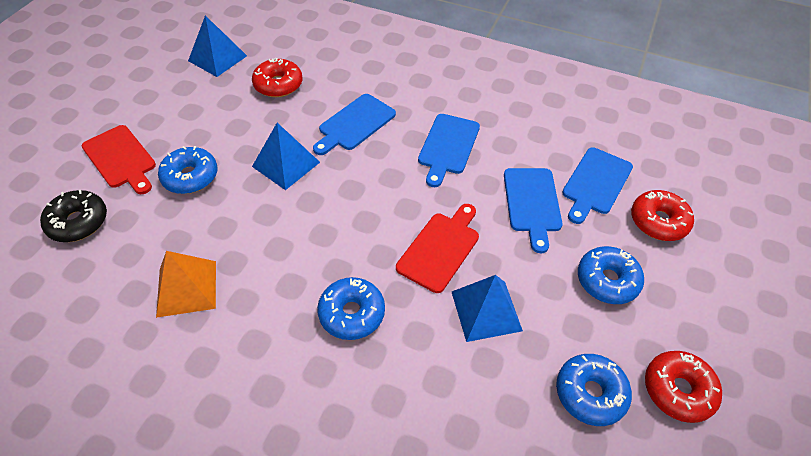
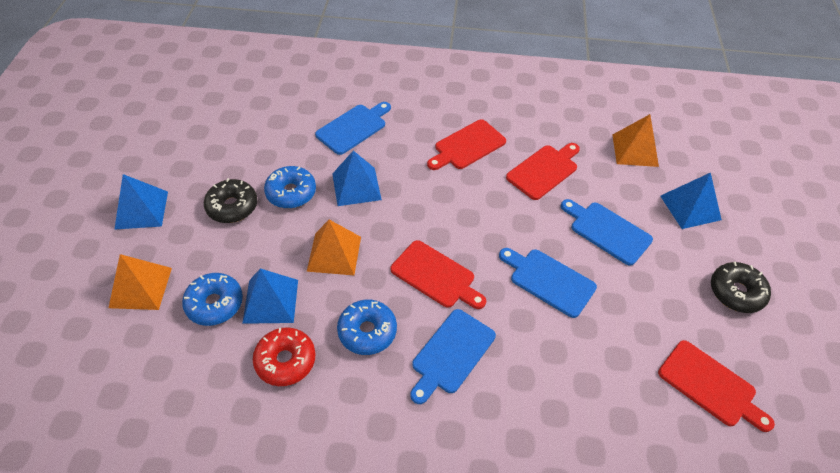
black donut: [40,190,107,242] = 1 -> [204,178,257,223] [711,262,771,313] = 2
blue donut: [158,146,218,194] [317,277,385,340] [556,354,632,426] [578,246,644,304] = 4 -> [182,273,243,326] [264,166,316,208] [337,299,397,355] = 3
blue pyramid: [188,15,247,77] [252,123,320,190] [452,275,523,342] = 3 -> [114,174,168,230] [242,269,298,324] [332,151,382,206] [660,172,722,229] = 4
orange pyramid: [156,251,216,318] = 1 -> [109,254,172,310] [307,220,361,275] [612,114,659,167] = 3
red cutting board: [82,125,156,194] [396,204,479,293] = 2 -> [390,240,486,309] [427,119,506,170] [506,143,580,200] [658,340,775,432] = 4
red donut: [252,58,302,97] [631,190,694,241] [645,351,722,423] = 3 -> [253,327,315,386] = 1

